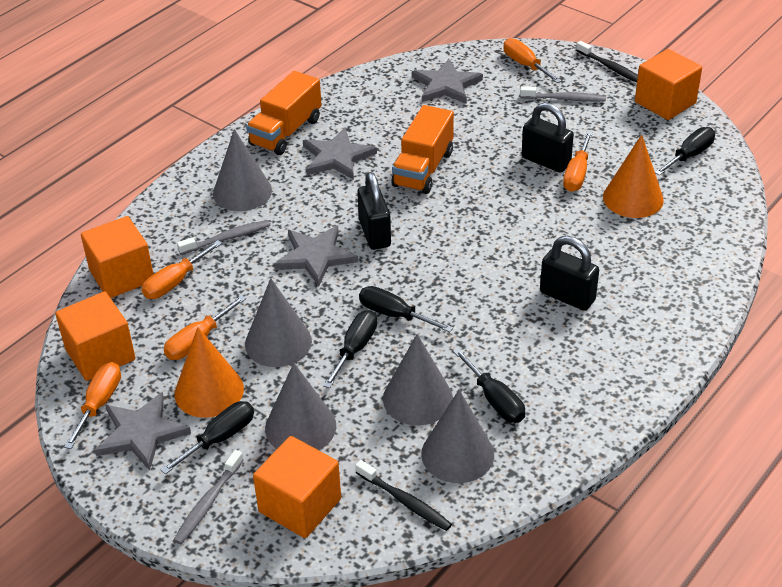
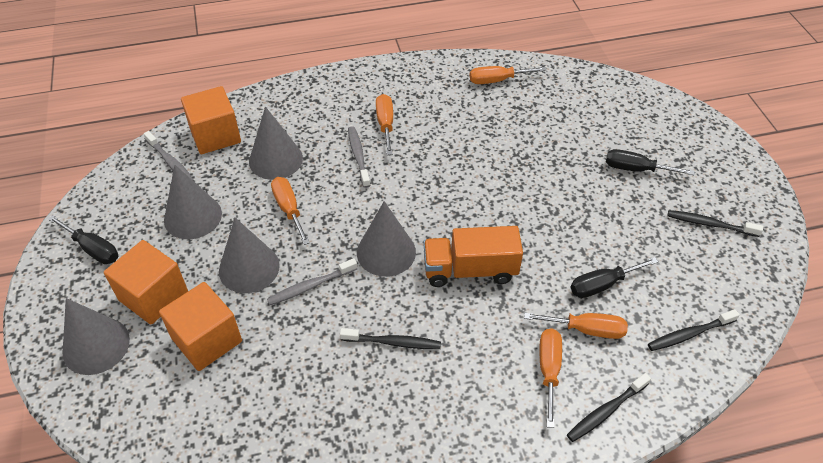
black padlock: [357,172,391,250] [522,102,574,173] [540,236,599,311] = 3 -> none = 0
black screwdriver: [161,401,254,475] [323,310,377,388] [359,286,453,332] [453,348,525,423] [655,127,715,176] = 5 -> [48,215,118,264] [570,257,659,298] [606,149,695,175] = 3
black toothbrush: [355,460,452,531] [576,41,638,83] = 2 -> [340,328,441,349] [567,373,651,442] [648,309,740,351] [667,210,763,237] = 4
grey star: [95,392,191,471] [274,226,358,286] [303,128,377,180] [412,59,483,104] = 4 -> none = 0
orange cone: [174,327,244,418] [603,135,664,218] = 2 -> none = 0
orange cube: [55,291,136,381] [81,216,153,298] [253,436,341,538] [635,49,702,120] = 4 -> [104,240,188,324] [159,282,242,371] [181,86,241,154] = 3
orange truck: [246,71,322,155] [391,105,454,194] = 2 -> [424,226,523,287] = 1

